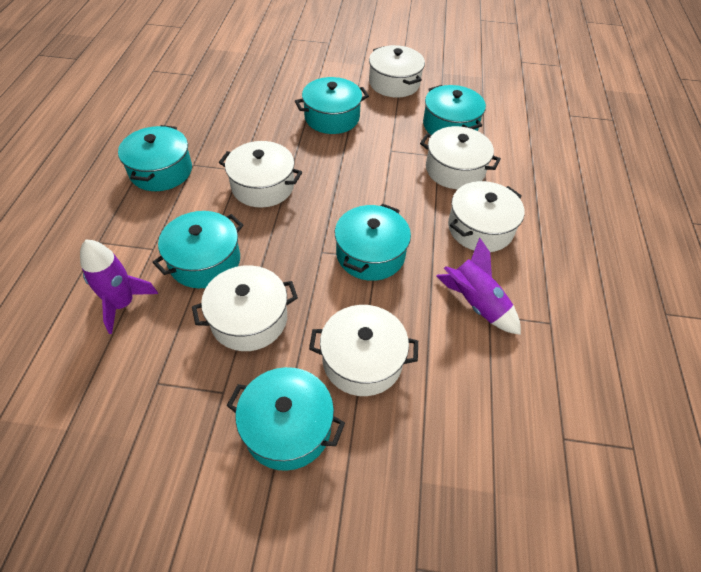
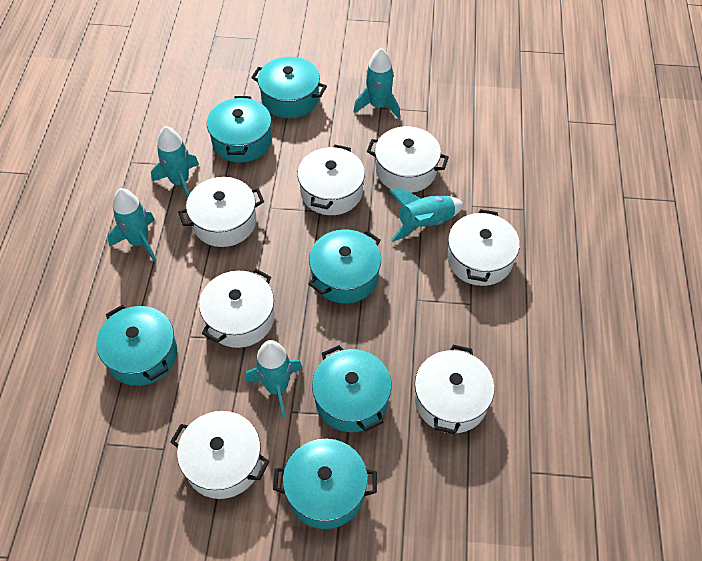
purple rocket: [80,240,158,334] [436,238,521,335] = 2 -> none = 0
turquoise rocket: none = 0 -> [108,188,156,262] [151,126,199,199] [245,340,302,418] [353,48,400,119] [389,189,464,242] = 5
white pot: [192,265,298,351] [219,141,302,208] [309,305,418,396] [369,45,425,97] [420,126,501,189] [448,181,525,252] = 6 -> [170,411,270,499] [178,177,264,247] [199,269,274,348] [297,145,365,215] [367,126,449,193] [415,345,495,434] [447,209,520,286] = 7

